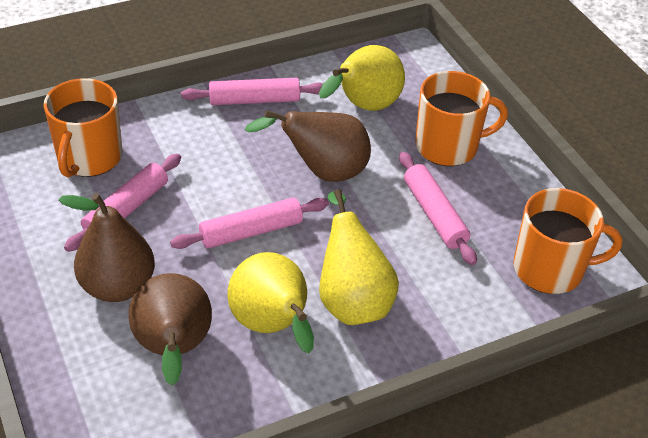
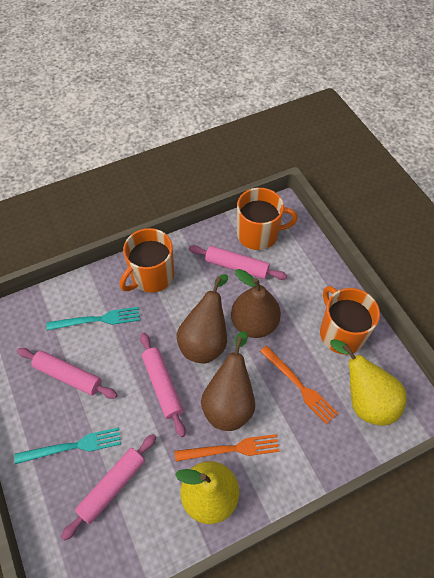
orange fork: none = 0 -> [175,434,280,462] [260,346,338,425] = 2
turquoise fork: none = 0 -> [14,427,121,464] [46,307,140,330] = 2
yellow pear: [227,252,314,354] [319,45,405,111] [319,189,399,325] = 3 -> [175,461,239,524] [330,339,407,426] = 2

